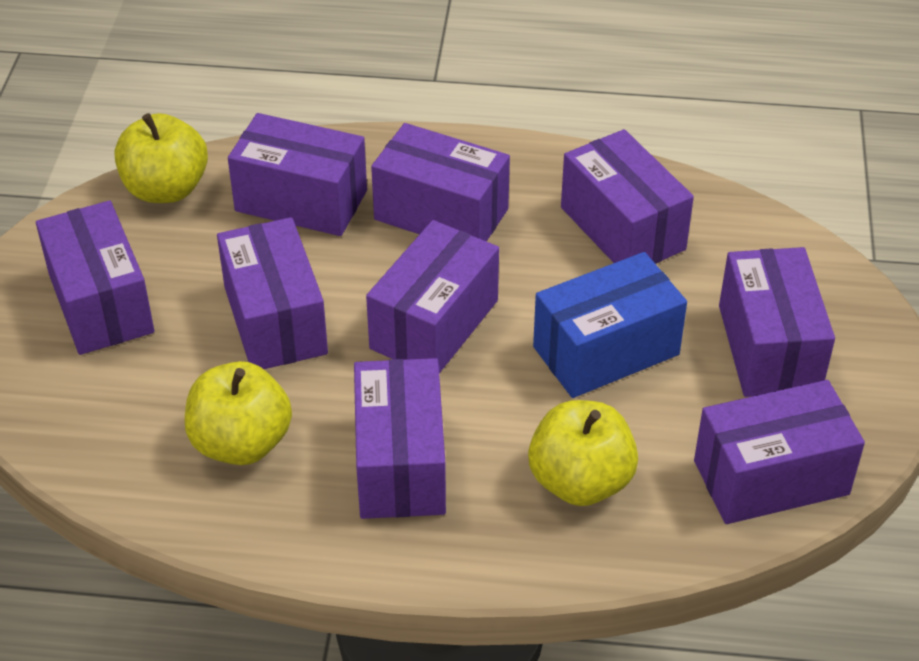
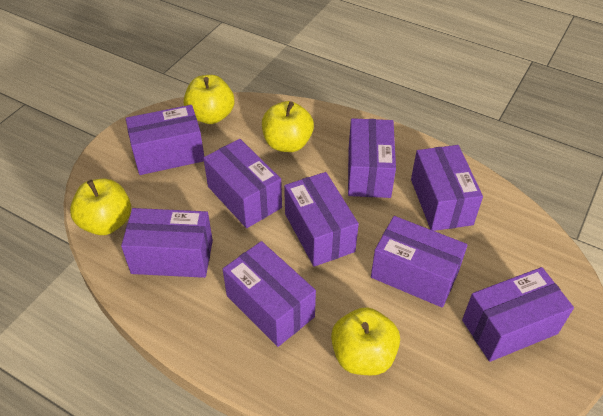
blue box: [533,252,687,398] = 1 -> none = 0
yellow apple: [115,113,208,203] [185,361,292,465] [528,400,638,506] = 3 -> [70,178,131,235] [184,75,234,124] [262,101,314,152] [331,307,400,375] = 4

